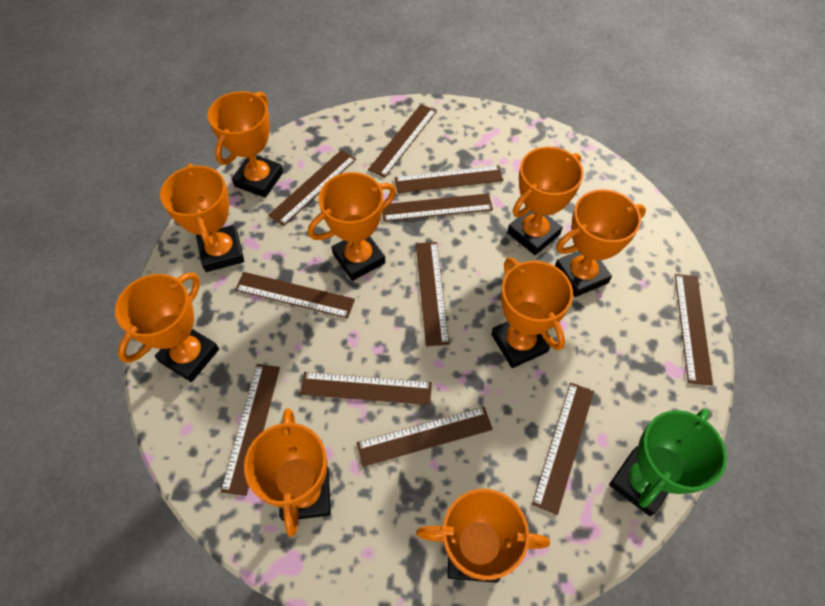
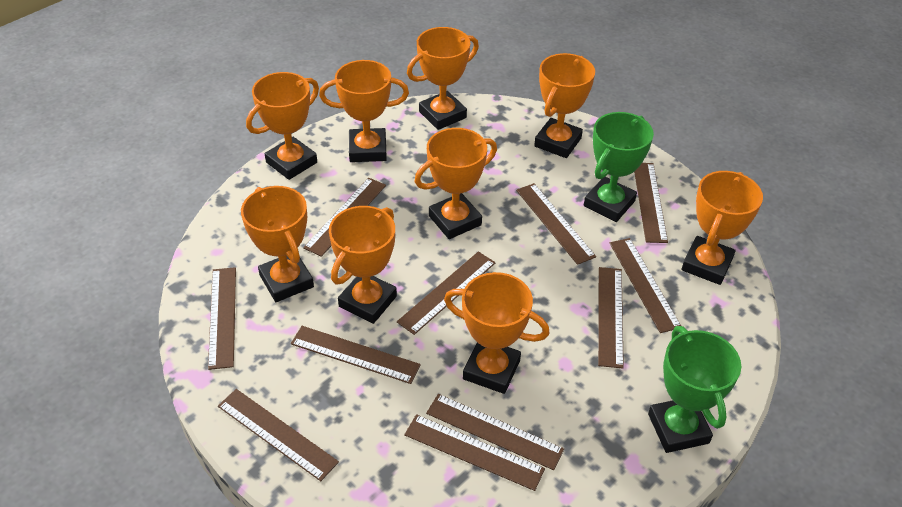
green trophy: [609,409,727,516] = 1 -> [584,112,654,222] [648,326,742,453] = 2

